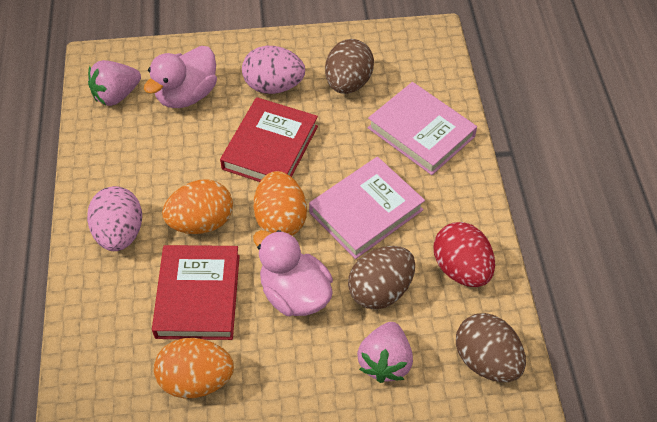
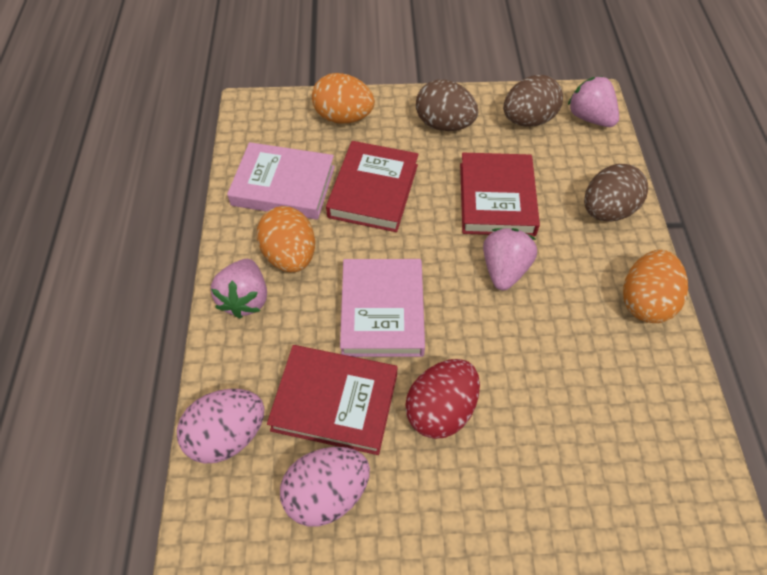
pink duck: [144,46,217,108] [253,230,333,316] = 2 -> none = 0
pink strawberry: [88,60,141,106] [357,322,413,383] = 2 -> [211,259,267,318] [483,228,537,290] [568,76,619,127] = 3
red book: [152,245,240,340] [220,97,318,182] = 2 -> [267,345,398,455] [326,141,419,232] [460,153,540,236] = 3

